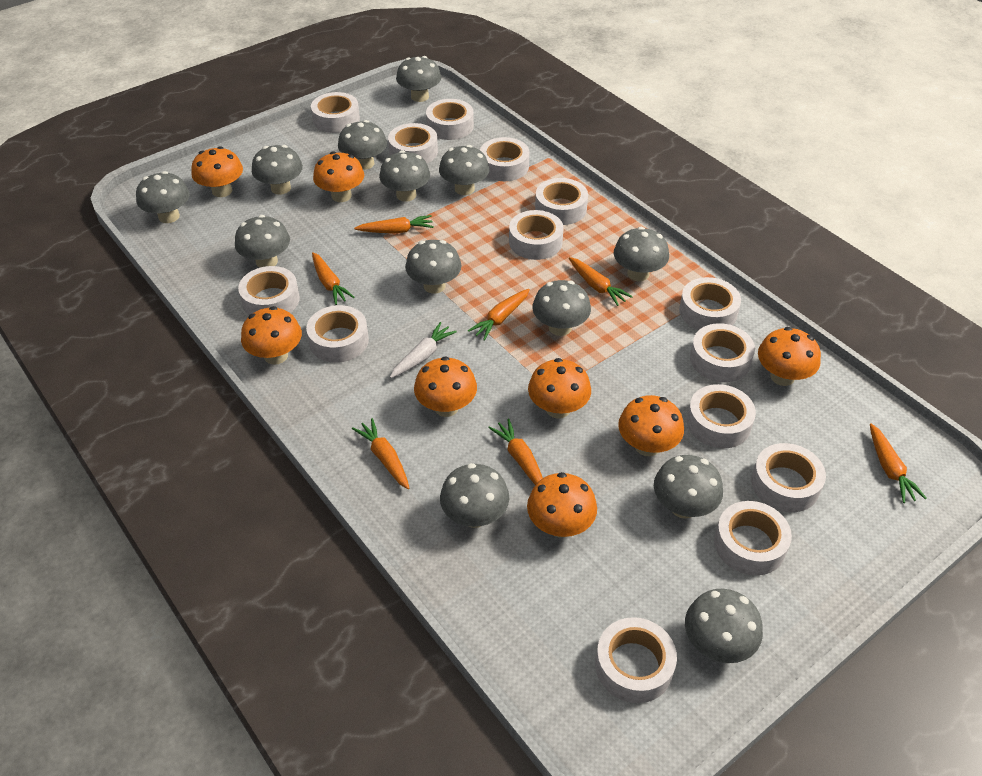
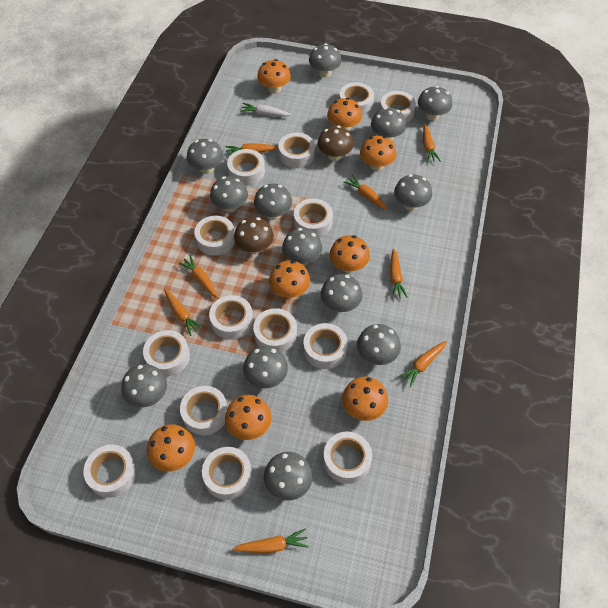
brown mushroom: none = 0 -> [234,217,274,254] [318,126,354,161] = 2
orange carrot: [312,252,355,305] [352,418,409,489] [354,215,434,234] [468,289,530,341] [488,418,543,485] [569,257,633,306] [870,423,927,503] = 7 -> [164,289,204,336] [178,255,219,298] [225,143,279,156] [232,528,309,553] [343,175,388,210] [390,249,408,299] [398,341,447,387] [423,124,441,163] = 8

